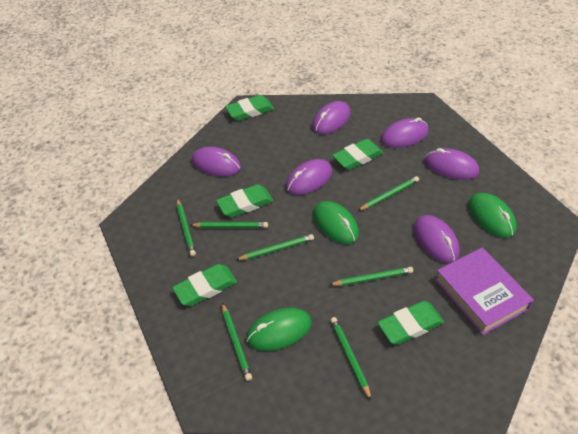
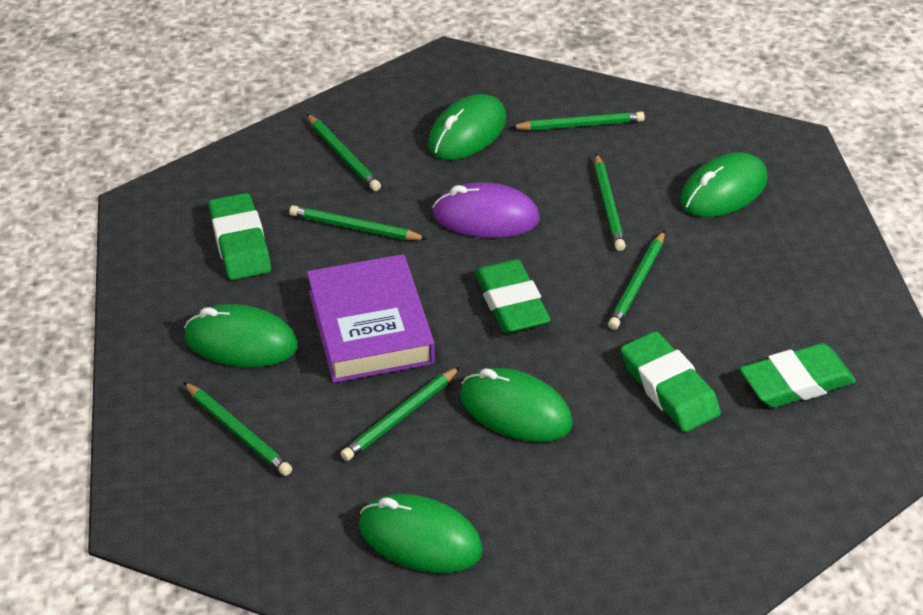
green eraser: [172,264,237,306] [216,184,273,218] [225,95,274,121] [332,139,383,170] [378,301,444,345] = 5 -> [209,193,271,280] [475,259,550,333] [621,331,721,432] [740,343,856,408] = 4
green mouse: [247,308,312,351] [313,201,359,244] [469,192,517,238] = 3 -> [184,304,298,367] [359,494,483,573] [428,94,506,160] [460,368,573,442] [680,152,768,217] = 5
purple mouse: [192,147,241,176] [286,159,333,195] [312,101,351,134] [381,117,428,148] [414,215,460,263] [425,148,479,180] = 6 -> [432,182,540,238] = 1

